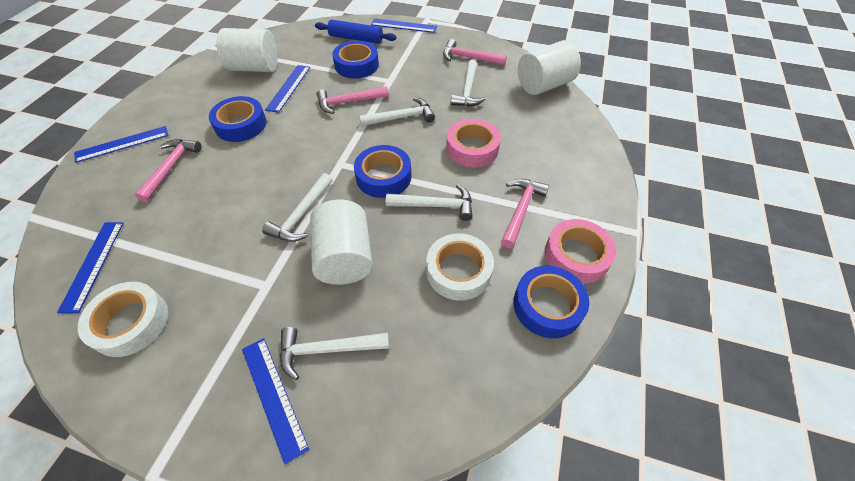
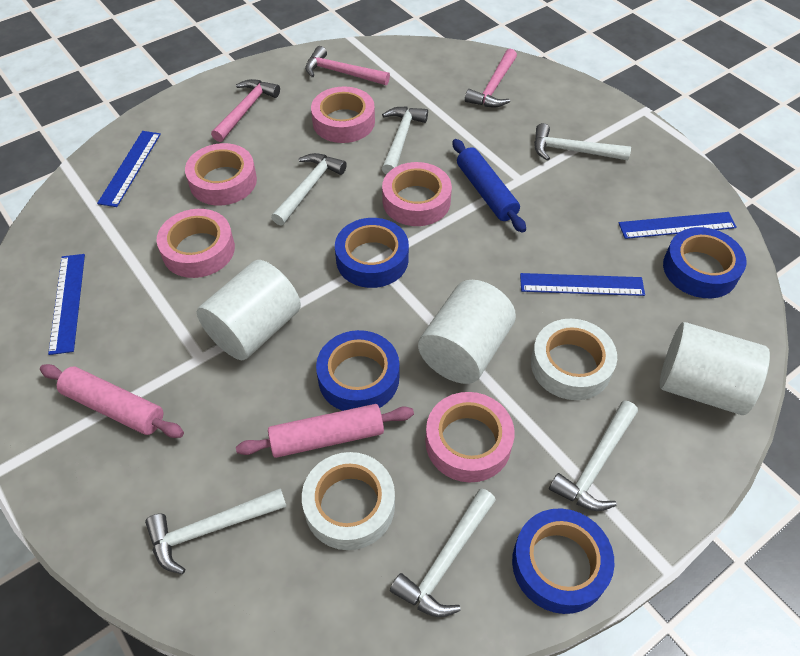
blue ruler: [57,222,124,313] [74,126,168,163] [242,338,309,464] [265,65,310,113] [371,18,437,33] = 5 -> [48,254,85,355] [97,131,161,207] [520,273,645,296] [619,212,737,239] = 4
pink hammer: [135,139,201,202] [316,86,389,114] [443,39,507,66] [501,179,549,248] = 4 -> [211,79,280,142] [305,46,390,85] [465,49,517,108] = 3
pink rolling pin: none = 0 -> [40,364,184,438] [236,404,414,458] = 2
pink tape: [446,119,501,168] [544,219,616,284] = 2 -> [157,209,235,278] [185,143,257,205] [311,86,375,143] [382,162,452,226] [425,392,515,482] = 5
white hammer: [262,173,332,242] [280,327,389,380] [359,97,435,126] [386,185,473,221] [451,60,486,106] = 5 -> [145,488,287,574] [271,153,347,226] [382,107,428,174] [390,488,496,617] [534,123,631,161] [549,401,638,511] = 6

